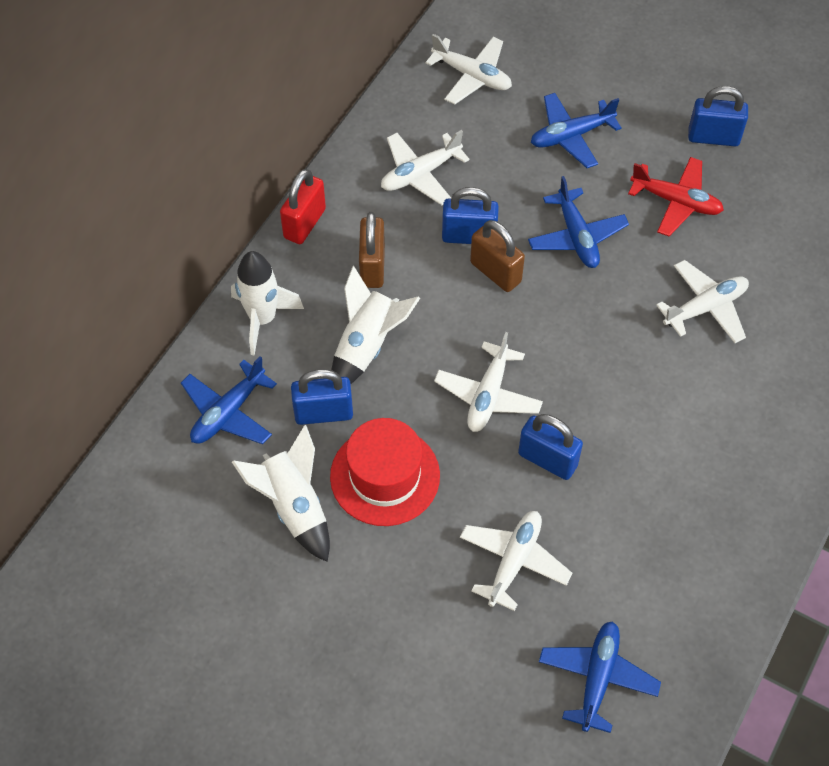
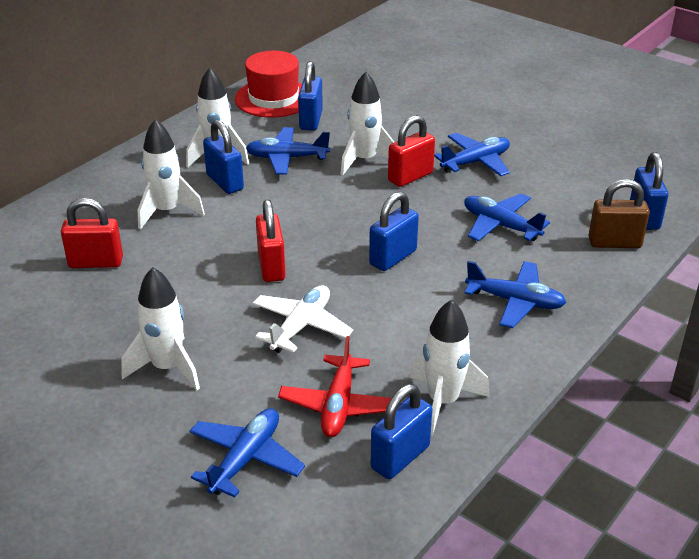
blue padlock: [291,369,353,425] [442,187,499,244] [518,414,583,480] [688,86,748,146] = 4 -> [203,120,244,194] [298,61,323,131] [369,192,419,271] [371,384,432,479] [630,152,668,230] = 5
blue plane: [181,356,277,444] [528,176,629,268] [531,93,622,168] [539,621,661,733] = 4 -> [190,408,305,497] [246,127,330,175] [434,133,510,176] [464,193,550,241] [464,261,566,328] = 5
brown padlock: [359,212,385,288] [470,220,525,292] = 2 -> [588,179,650,248] = 1
red padlock: [280,169,326,244] = 1 -> [61,198,123,268] [256,200,286,282] [388,115,435,187] = 3
white plane: [381,130,470,205] [426,34,512,105] [434,332,543,432] [460,511,572,611] [656,260,749,343] = 5 -> [253,285,353,353] = 1
white rocket: [231,251,304,356] [232,425,330,562] [332,266,420,384] = 3 -> [121,267,200,390] [138,119,205,230] [186,68,249,168] [341,72,394,175] [409,300,490,436] = 5

